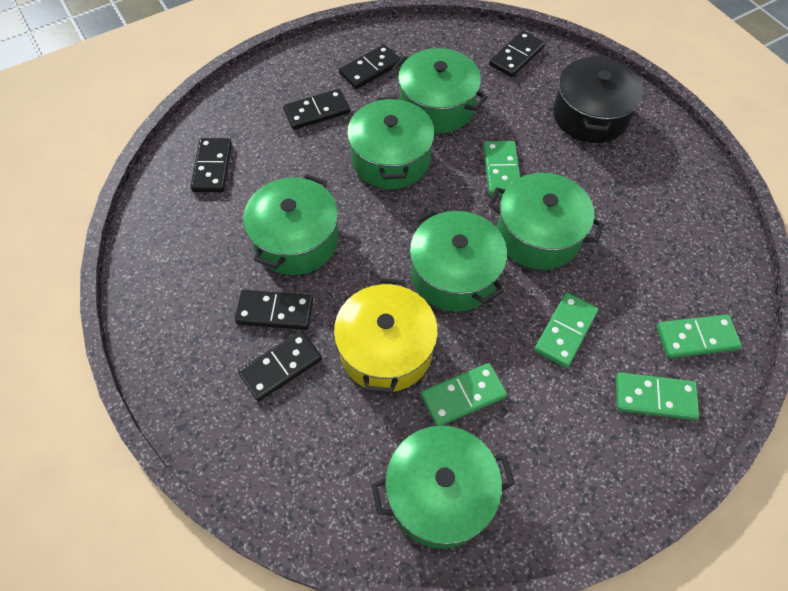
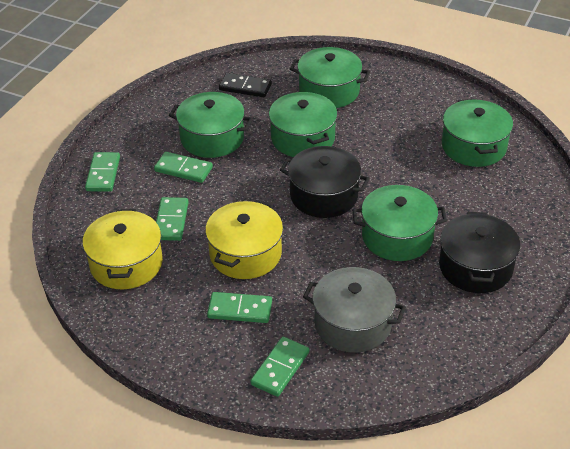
black domino: [191,138,232,192] [235,290,313,330] [238,331,322,401] [283,89,350,130] [339,44,401,89] [489,30,545,78] = 6 -> [219,73,272,97] = 1
black pot: [553,55,643,143] = 1 -> [280,146,370,218] [439,212,520,293] = 2
green pot: [243,174,339,275] [347,97,435,189] [372,426,515,549] [392,48,488,133] [410,210,507,312] [488,173,604,270] = 6 -> [169,92,253,158] [269,92,337,157] [290,47,370,108] [352,185,447,261] [442,99,513,167] = 5
grey pot: none = 0 -> [303,267,406,353] = 1
yellow pot: [334,278,438,394] = 1 -> [82,209,163,289] [205,200,283,279] = 2

